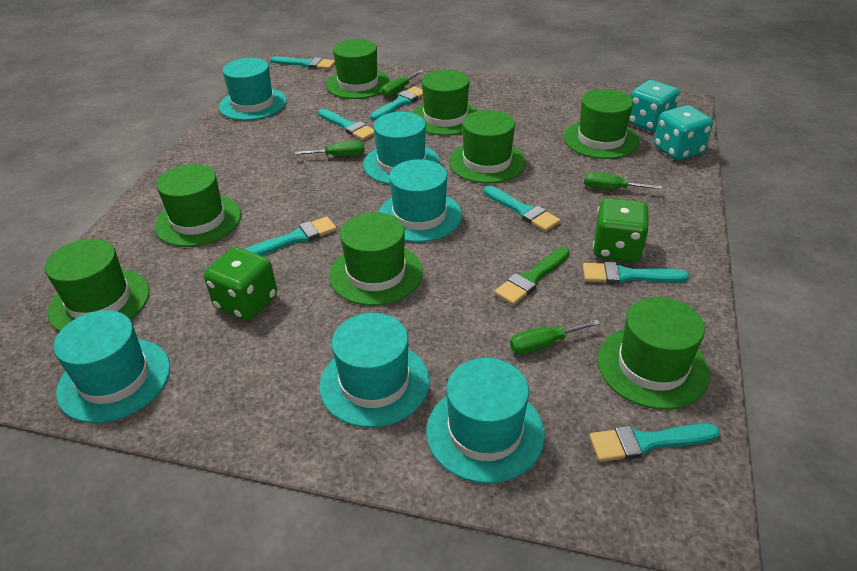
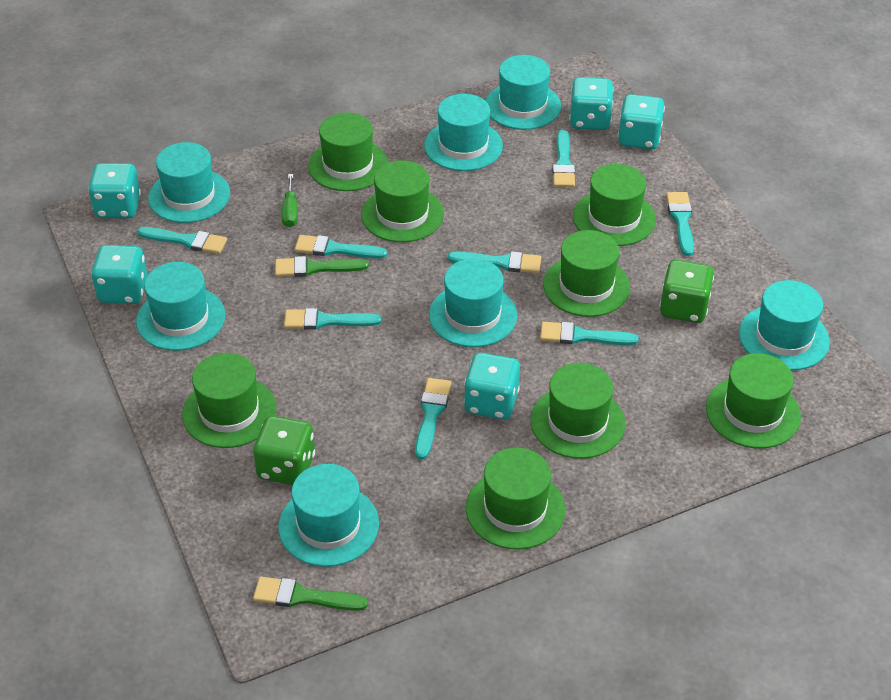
green brush: [494,247,570,305] = 1 -> [253,577,368,611] [275,256,369,277] = 2
green screwdriver: [295,141,365,156] [381,70,423,98] [510,320,600,354] [584,172,662,189] = 4 -> [281,174,298,227] = 1
turquoise brush: [245,216,337,255] [270,56,335,69] [318,109,374,140] [370,86,423,120] [484,186,561,231] [583,262,689,284] [589,424,720,462] = 7 -> [137,227,227,254] [284,308,382,330] [295,235,388,259] [415,378,451,460] [448,251,541,273] [540,322,639,345] [553,130,575,187] [666,192,694,256] = 8
turquoise dice: [629,80,680,132] [654,105,713,160] = 2 -> [88,163,141,218] [91,245,148,304] [464,353,520,420] [569,77,614,130] [618,94,665,149] = 5
turquoise hat: [54,310,170,423] [219,58,287,121] [319,313,430,428] [363,112,440,185] [378,159,462,242] [426,358,545,484] = 6 -> [136,262,225,351] [148,142,230,223] [278,464,379,567] [424,94,503,171] [429,259,517,347] [486,55,561,130] [739,280,830,370] = 7

